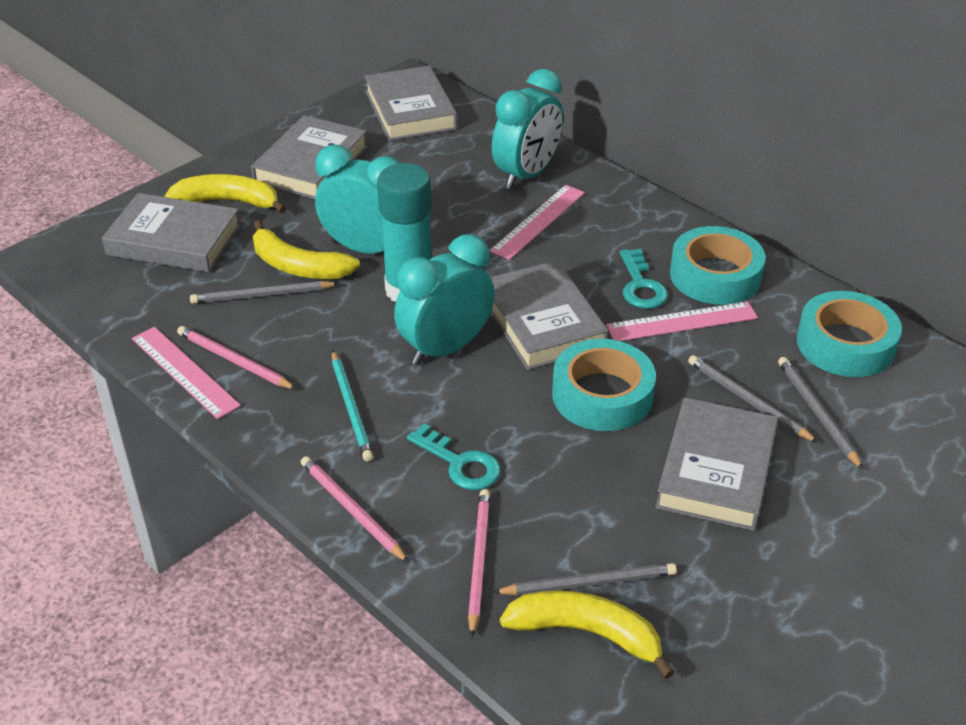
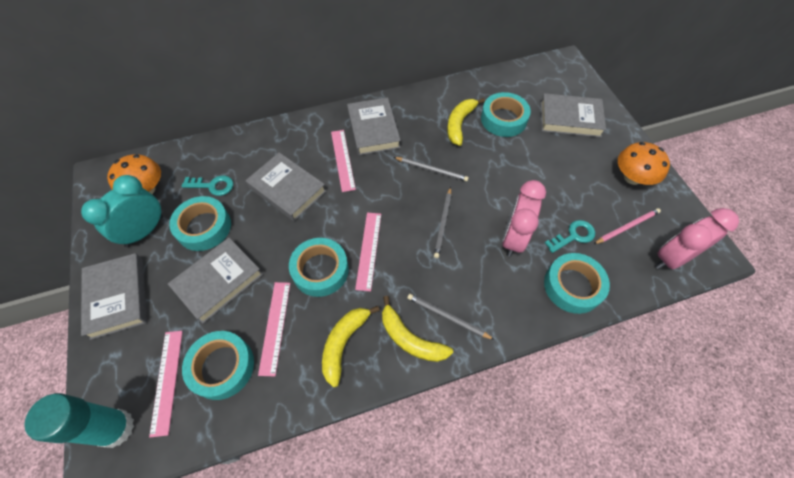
grey pencil: [190,281,339,304] [493,563,677,596] [688,355,818,443] [778,357,863,470] = 4 -> [394,157,469,181] [407,294,494,340] [434,187,451,258] = 3
orange mushroom: none = 0 -> [107,154,161,194] [618,142,670,185] = 2
pink clock: none = 0 -> [502,180,546,257] [655,208,739,269] = 2
pink pencil: [177,326,296,389] [301,456,409,563] [468,489,490,637] = 3 -> [594,208,661,244] = 1
pink ruler: [132,327,241,419] [489,185,585,260] [606,301,758,341] = 3 -> [149,331,183,437] [258,282,290,376] [331,130,356,192] [355,213,381,292] = 4
turquoise clock: [315,145,400,254] [394,234,495,365] [492,69,563,189] = 3 -> [81,175,163,247] = 1
turquoise pencil: [332,350,373,462] = 1 -> none = 0
turquoise tape: [552,339,656,431] [670,226,766,305] [797,291,902,377] = 3 -> [169,196,231,251] [182,331,254,400] [289,238,349,297] [481,92,531,137] [544,253,610,314] = 5

